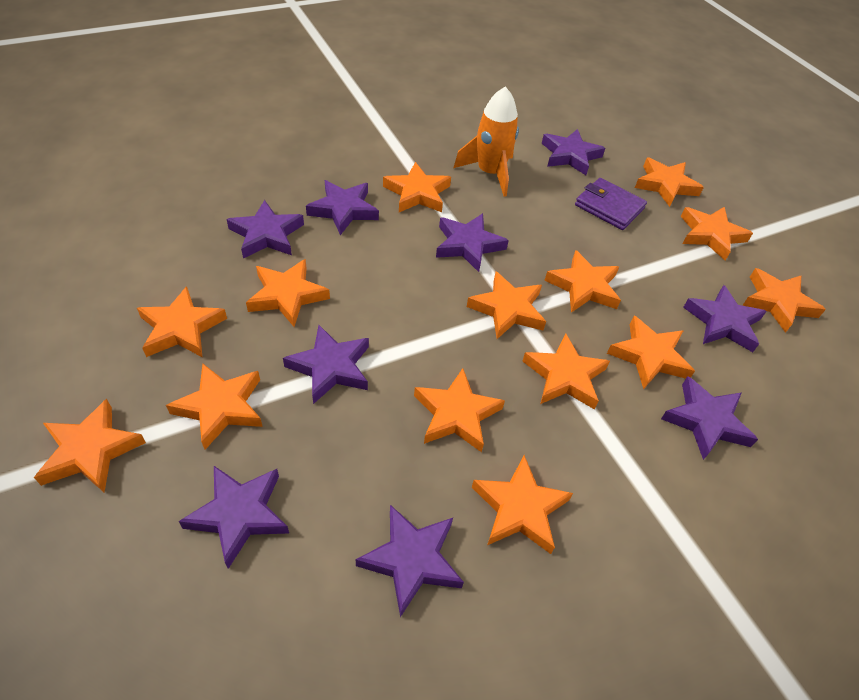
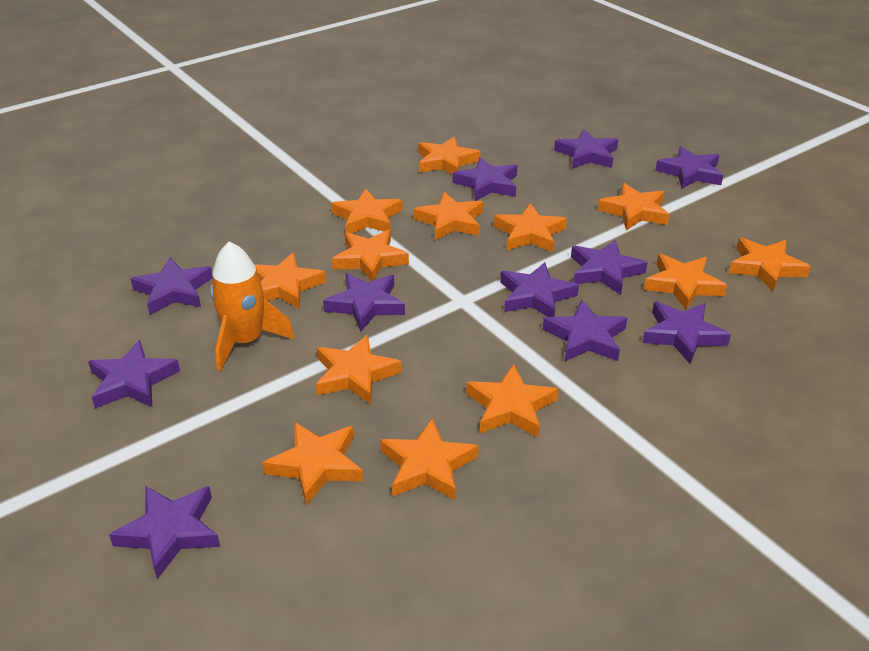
orange star: [34,399,146,492] [137,286,227,358] [166,364,263,450] [246,259,330,327] [383,162,451,212] [414,368,505,452] [467,271,546,339] [472,455,573,554] [522,333,610,410] [544,250,621,313] [607,316,695,389] [635,157,704,207] [681,207,753,260] [742,268,826,333] = 14 -> [254,252,326,309] [263,422,363,506] [316,335,402,405] [331,189,402,234] [332,230,409,281] [380,418,478,500] [414,192,483,240] [418,136,481,175] [466,364,558,438] [494,203,567,252] [598,183,670,230] [644,254,727,310] [729,238,811,291] = 13
purple star: [179,466,289,569] [227,200,304,259] [283,325,369,404] [306,180,379,235] [356,505,464,617] [436,213,509,272] [541,129,605,175] [661,376,758,460] [683,285,767,352] = 9 -> [88,340,180,408] [109,486,220,579] [131,257,212,315] [323,273,405,331] [453,157,517,201] [500,262,579,317] [543,300,627,362] [554,129,618,169] [571,240,648,295] [642,302,731,364] [655,146,723,189] = 11
purple wallet: [575,178,647,230] = 1 -> none = 0

